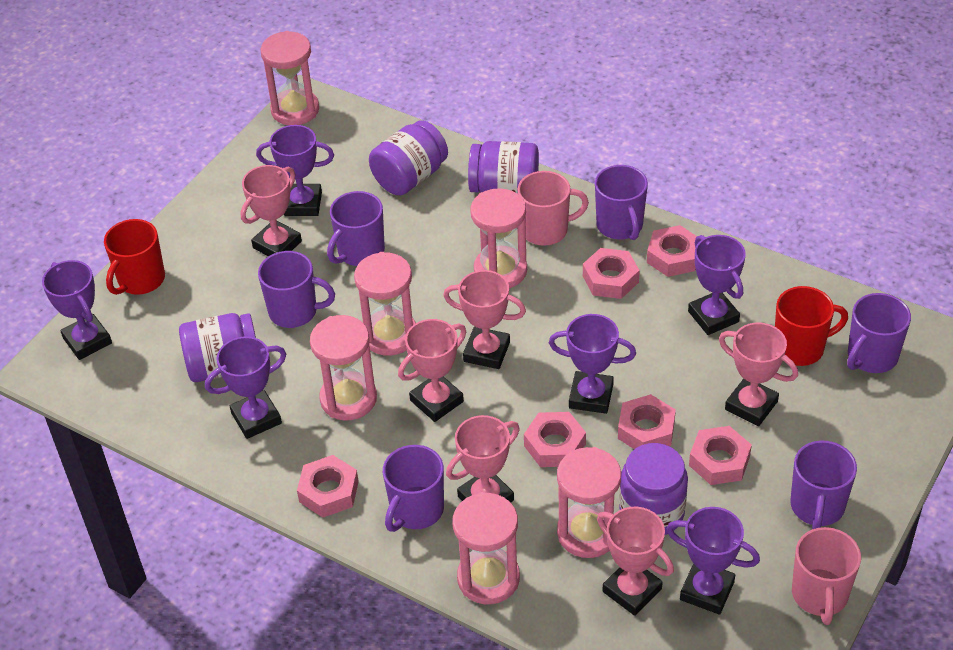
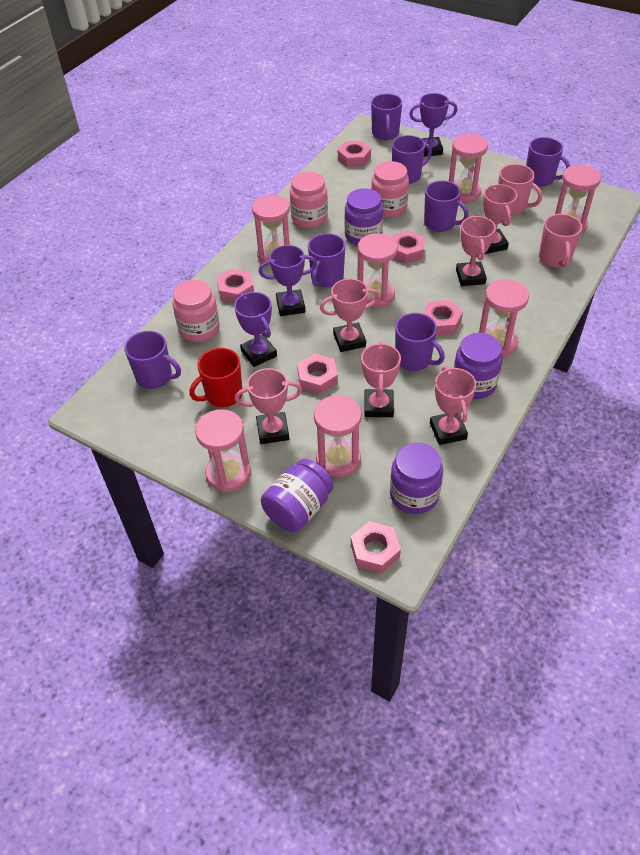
pink hourglass: [261,31,319,125] [310,315,377,420] [354,252,416,356] [453,492,520,604] [470,188,527,288] [557,447,621,558] = 6 -> [195,409,251,492] [252,194,290,266] [314,394,362,477] [357,233,398,308] [449,134,488,203] [479,279,529,357] [555,165,601,234] = 7
pink jar: none = 0 -> [173,280,220,342] [290,172,328,228] [371,161,409,218] = 3
purple mug: [258,251,335,328] [327,191,385,266] [383,445,444,532] [595,165,648,240] [791,440,857,529] [847,293,911,373] = 6 -> [124,331,181,389] [308,233,345,287] [371,93,402,140] [392,135,432,184] [395,313,445,371] [424,180,469,232] [526,137,570,187] = 7
purple trophy: [42,260,112,360] [205,336,286,439] [256,125,334,216] [549,314,636,414] [667,507,760,615] [688,235,746,335] = 6 -> [234,292,277,367] [259,245,317,316] [409,93,458,157] = 3
red mug: [104,219,165,295] [775,286,848,366] = 2 -> [189,348,242,407] = 1

